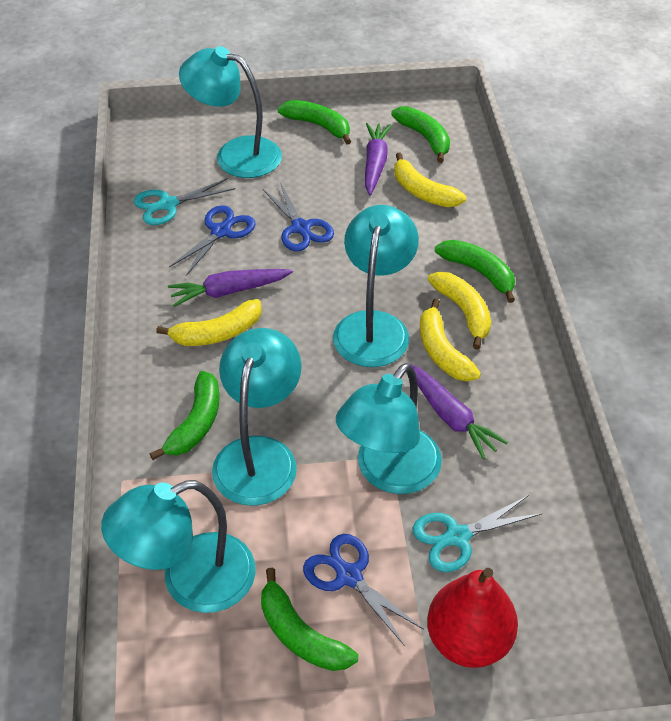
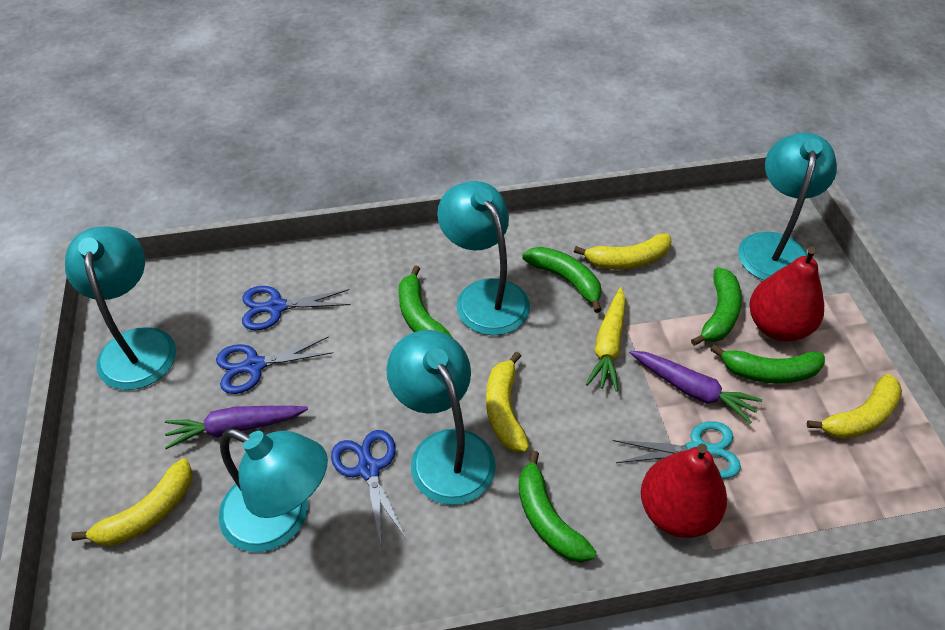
purple carrot: [168,269,293,307] [365,123,392,195] [410,364,508,460] = 3 -> [165,406,308,449] [630,351,762,424] = 2
red pear: [427,568,518,668] = 1 -> [641,444,727,538] [749,247,824,341] = 2
turquoise scissors: [134,178,235,225] [413,495,541,572] = 2 -> [613,421,741,479] = 1
yellow carrot: none = 0 -> [586,287,625,392] = 1

